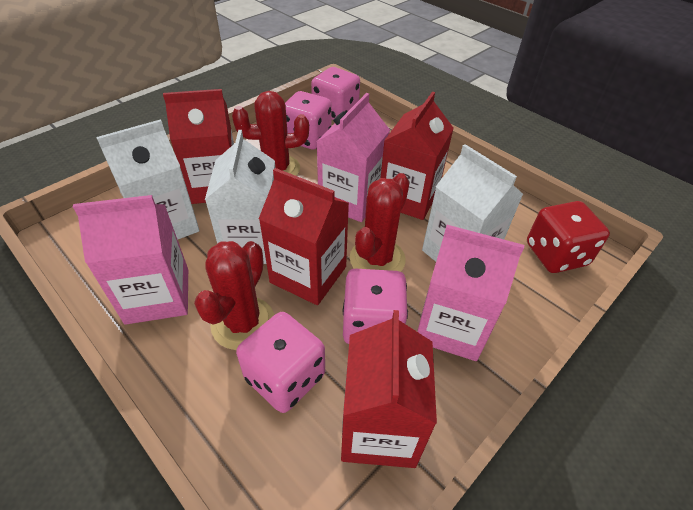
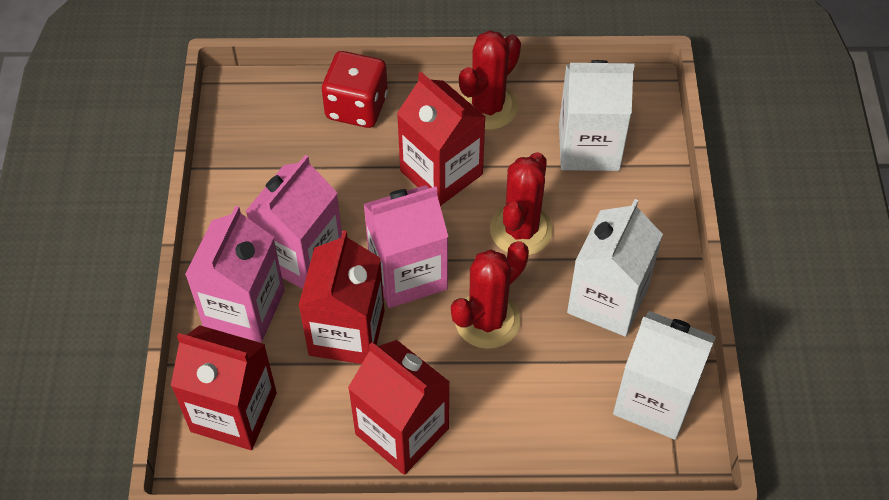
pink dice: [236,312,325,413] [285,91,332,150] [311,67,360,120] [343,269,408,344] = 4 -> none = 0

